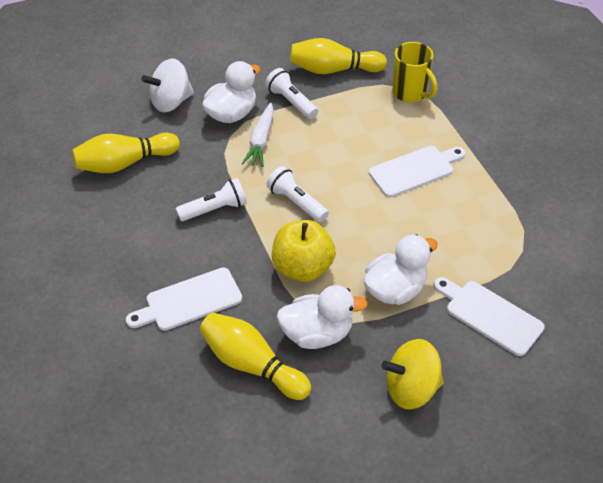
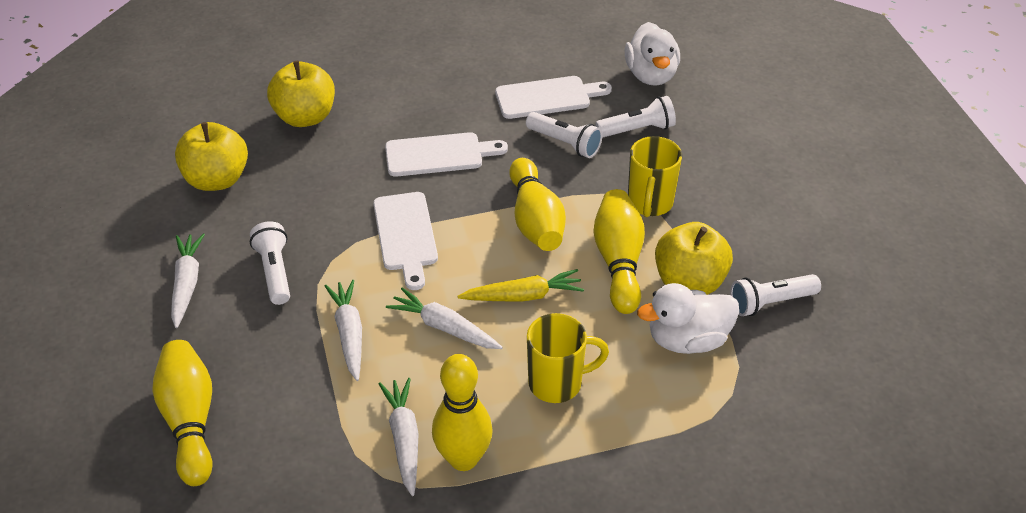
white carrot: [242,103,274,167] = 1 -> [171,233,205,328] [325,280,362,381] [379,378,419,496] [386,288,503,349] = 4
white duck: [202,61,260,123] [277,285,368,349] [364,234,438,305] = 3 -> [625,22,680,86] [637,283,739,354] = 2
white flashlight: [176,178,247,221] [265,68,318,119] [266,166,329,223] = 3 -> [250,221,290,305] [526,112,602,158] [596,96,676,138] [730,274,821,316] = 4
white spinning top: [141,59,194,113] = 1 -> none = 0
yellow apple: [272,220,336,282] = 1 -> [175,122,248,191] [267,61,335,127] [655,222,733,295] = 3
yellow bowling pin: [72,133,180,173] [199,312,311,400] [290,38,387,74] = 3 -> [152,340,213,486] [432,354,493,471] [509,158,566,251] [593,189,645,314] = 4
yellow carrot: none = 0 -> [457,269,584,302] = 1
yellow mug: [392,42,437,102] = 1 -> [527,313,609,403] [628,136,682,217] = 2
yellow spinning top: [381,339,444,410] = 1 -> none = 0

